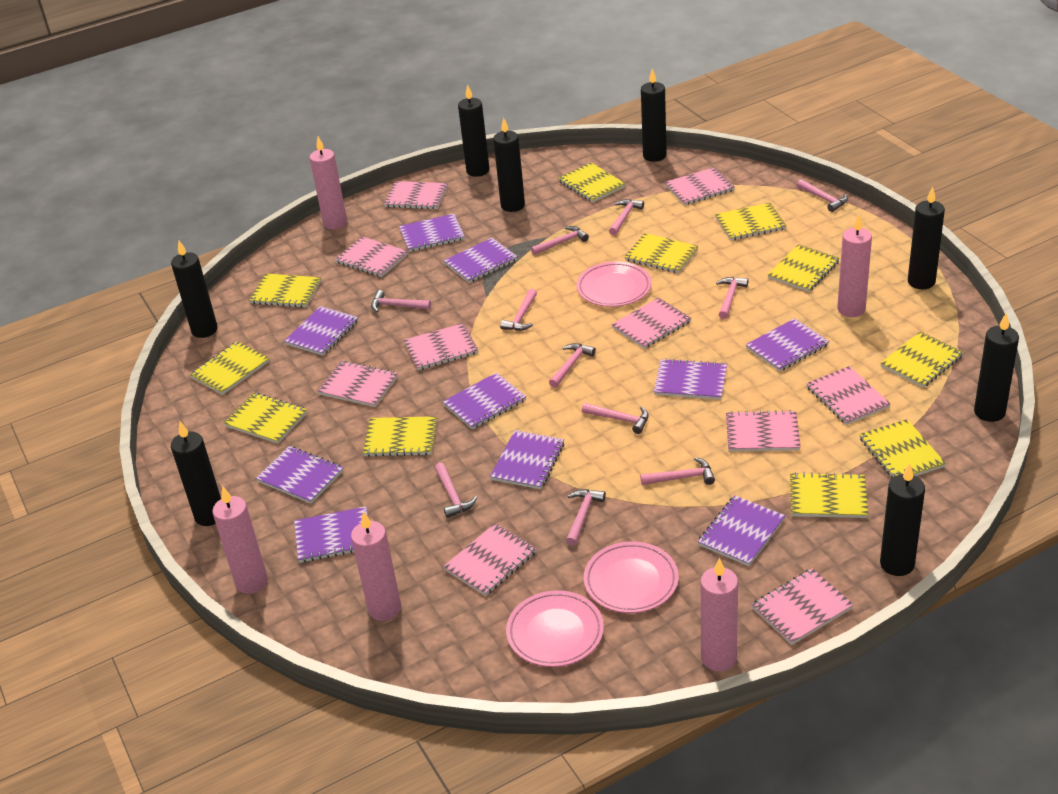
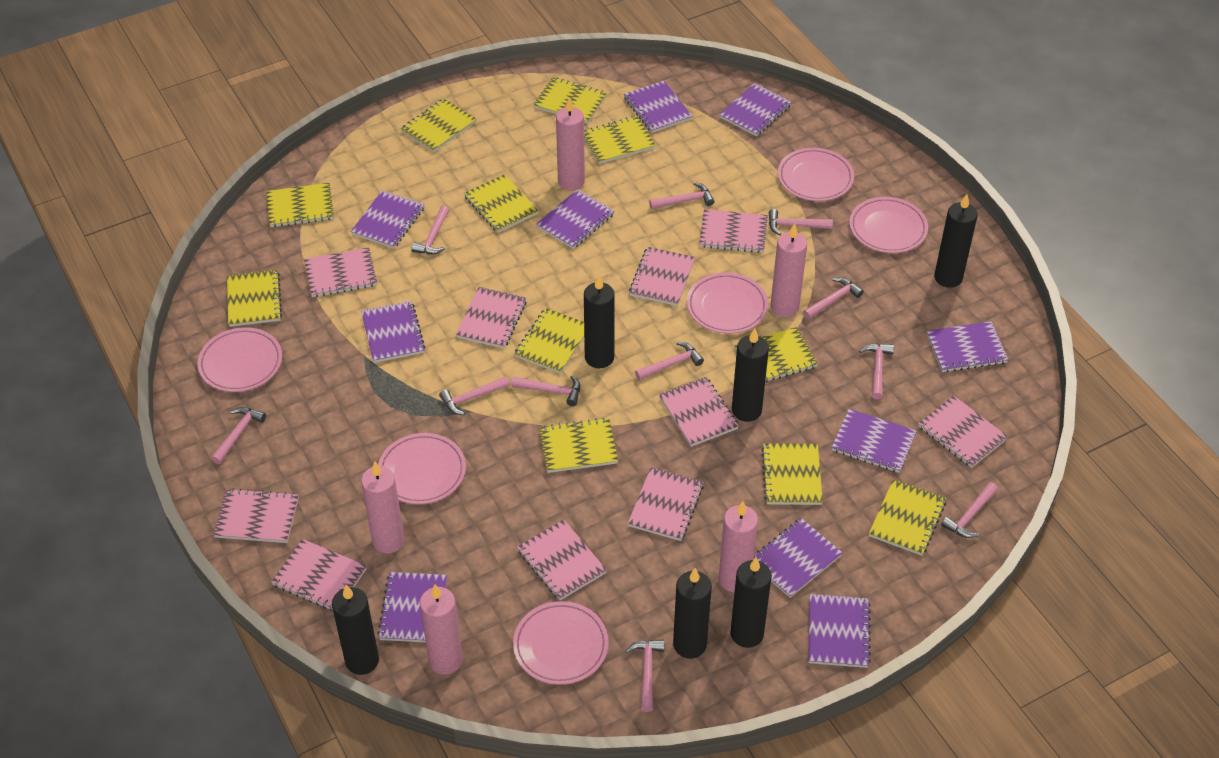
black candle: [171,241,218,338] [171,421,221,526] [458,84,489,177] [493,118,525,212] [641,69,667,162] [880,463,925,576] [908,187,945,289] [974,313,1019,422] = 8 -> [332,585,379,675] [584,275,615,368] [673,568,712,658] [730,557,772,648] [732,328,769,422] [934,194,978,288] = 6
pink plate: [506,590,604,667] [577,261,652,307] [584,542,679,613] = 3 -> [198,328,282,392] [378,433,466,504] [513,601,609,685] [687,273,768,334] [778,148,854,201] [849,197,928,253] = 6

